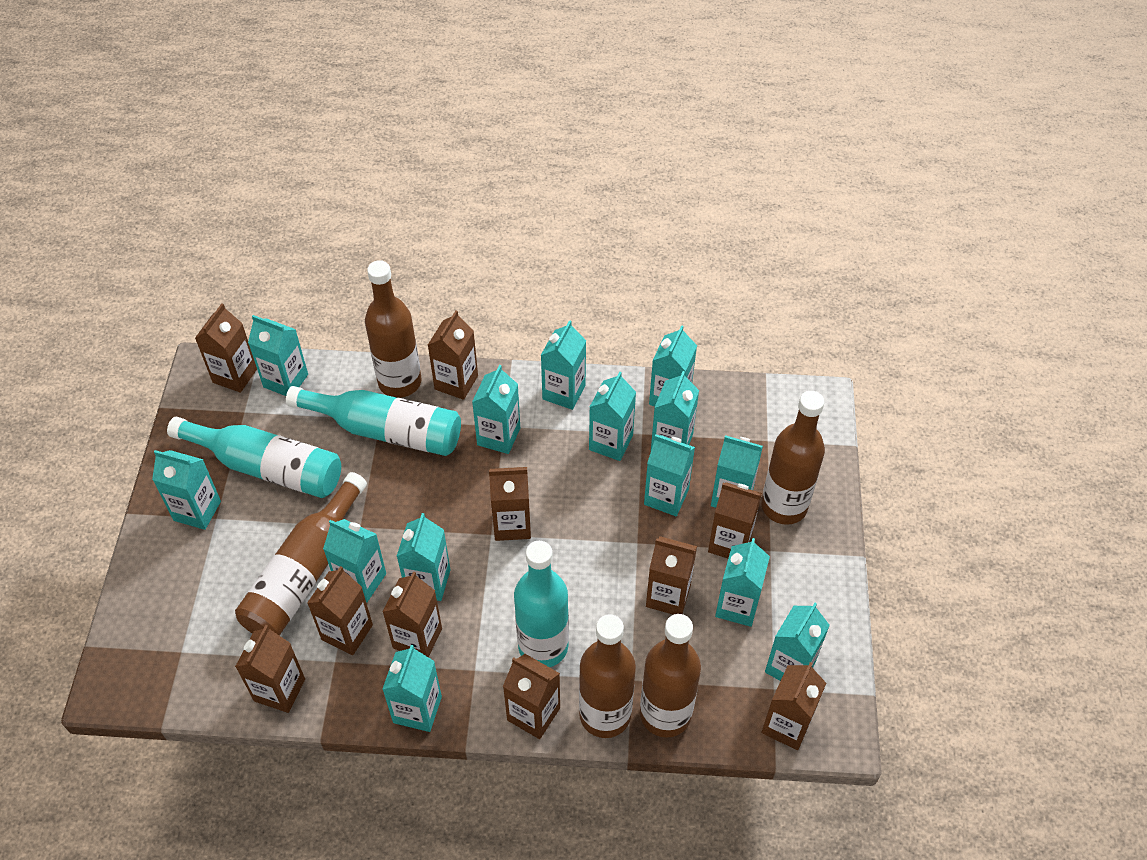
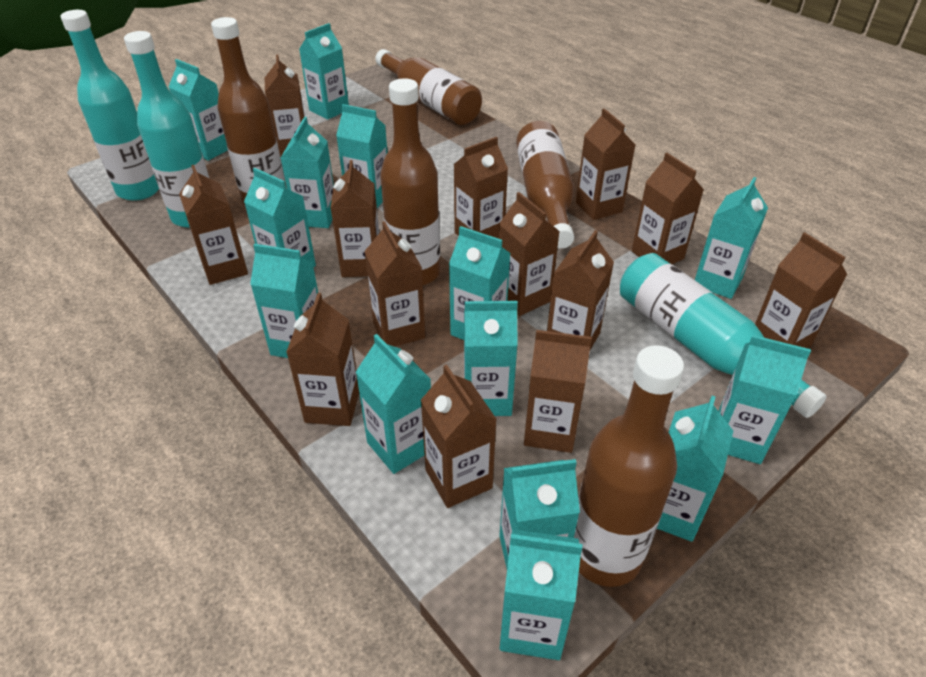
brown carton: [195,303,257,393] [235,625,305,713] [307,566,373,655] [382,571,442,658] [428,311,478,400] [489,467,531,541] [503,654,560,739] [646,536,697,615] [708,482,762,558] [761,662,826,750] = 10 -> [179,165,248,285] [265,55,305,156] [286,293,359,426] [330,160,379,277] [364,221,425,347] [421,364,497,508] [453,137,508,239] [499,192,560,316] [524,330,592,453] [547,230,614,350] [576,108,635,220] [632,153,704,264] [755,232,847,348] = 13

